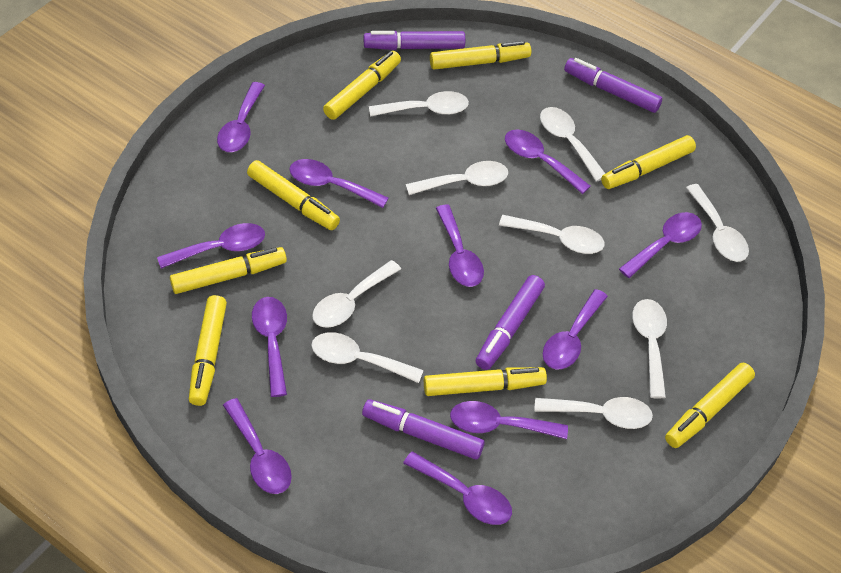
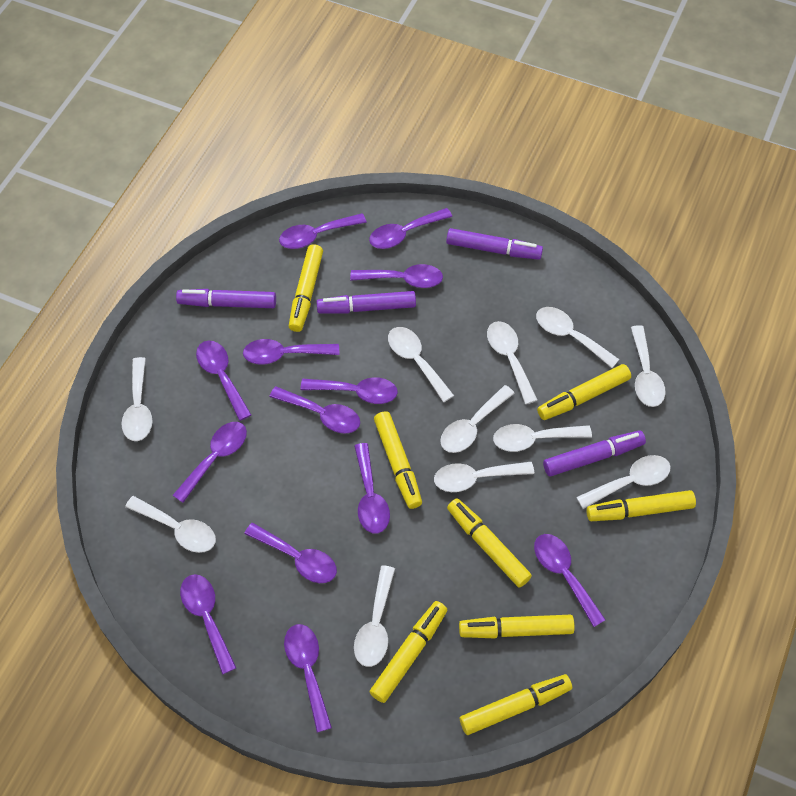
purple spoon: [157,223,265,269] [217,82,265,152] [223,398,292,494] [252,297,287,397] [289,159,389,208] [403,451,512,525] [436,205,484,287] [450,401,568,439] [505,130,591,194] [543,289,608,369] [619,212,702,278] = 11 -> [172,422,247,503] [180,574,236,674] [196,341,251,421] [243,339,339,365] [244,523,337,583] [269,386,360,434] [279,213,367,249] [284,624,332,733] [300,377,398,404] [350,264,443,288] [354,443,390,534] [369,208,452,249] [534,534,606,627] = 13
white spoon: [312,260,401,328] [312,332,424,383] [369,91,469,117] [406,161,508,195] [499,215,605,254] [534,397,653,429] [540,107,605,182] [632,299,667,398] [686,184,749,262] = 9 -> [121,357,152,441] [125,496,216,553] [354,565,395,667] [388,327,454,402] [434,462,534,492] [440,385,515,453] [487,321,537,404] [493,424,592,452] [536,307,619,368] [576,455,671,509] [631,325,666,407] = 11

